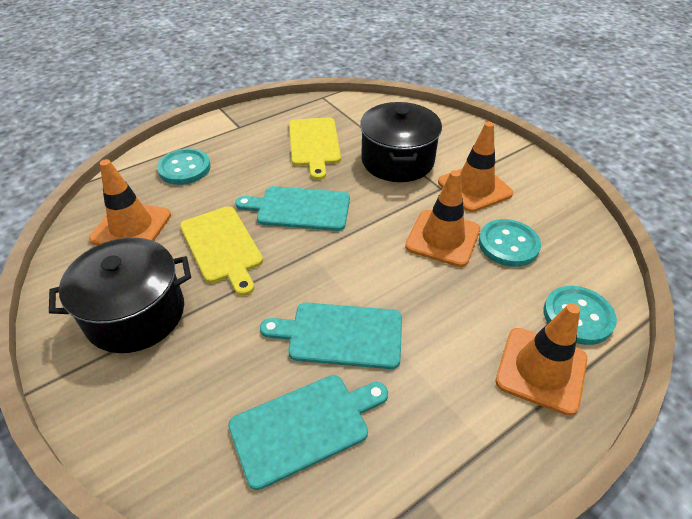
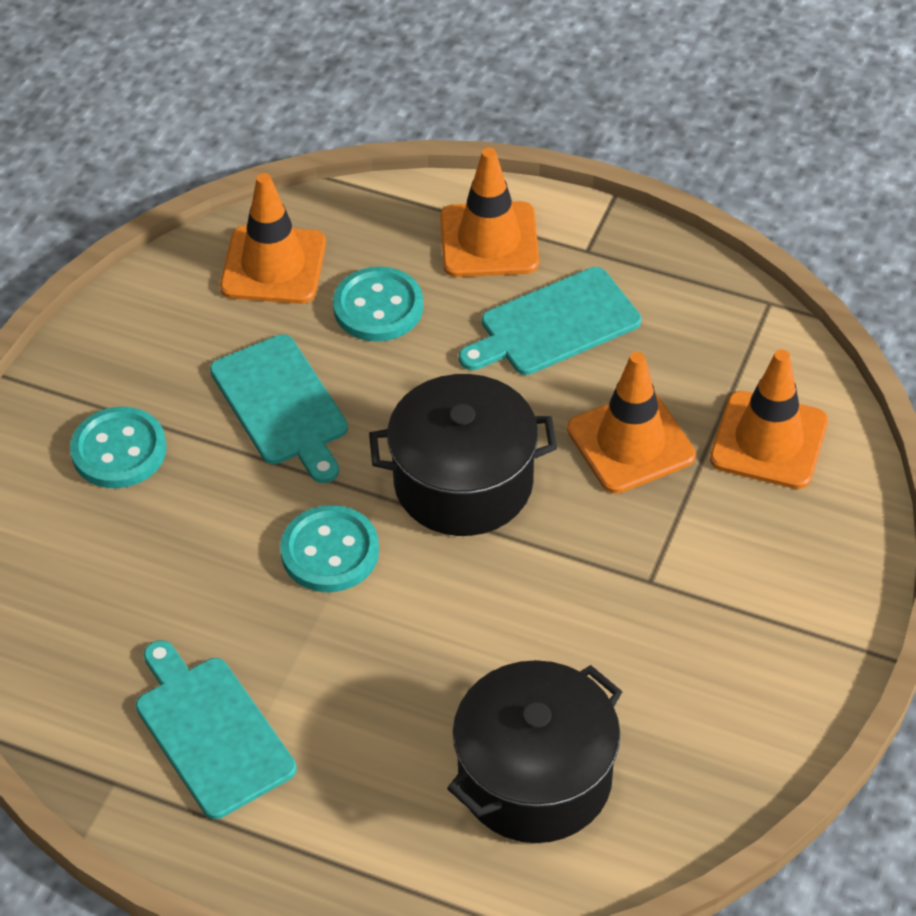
yellow cutting board: [180,206,263,296] [289,117,341,180] = 2 -> none = 0

